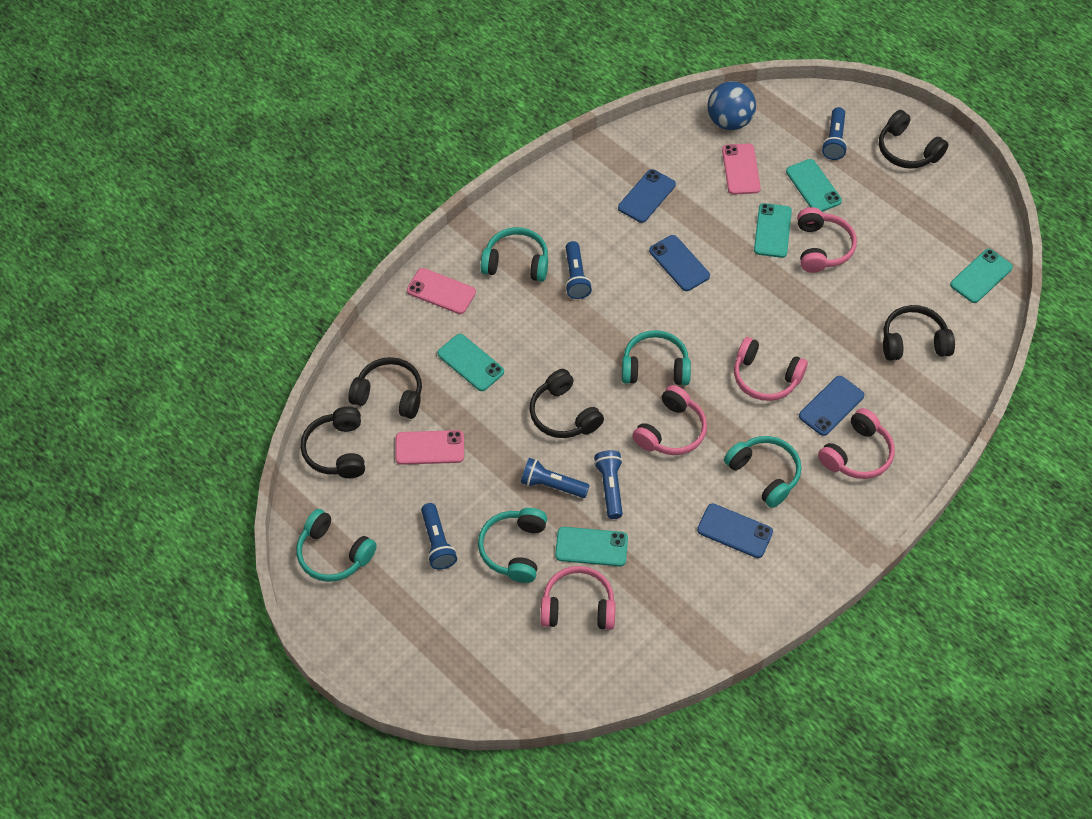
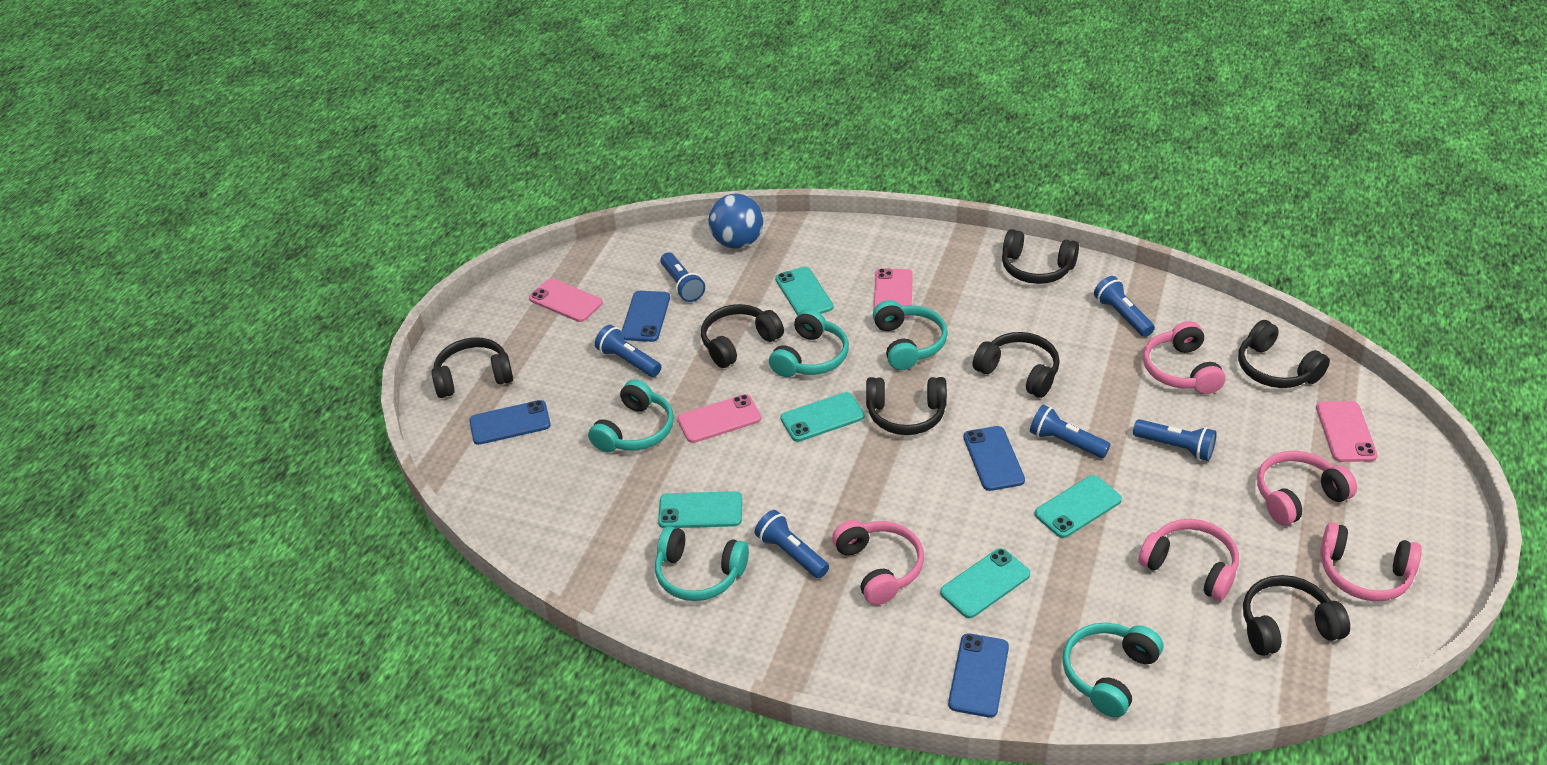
black headphones: [301,407,365,478] [348,357,422,419] [530,369,604,438] [879,110,948,169] [883,305,955,361] = 5 -> [432,337,513,398] [701,304,784,368] [866,377,947,435] [973,332,1060,398] [1002,229,1079,284] [1238,320,1330,388] [1243,575,1350,656] = 7
blue flashlight: [421,503,457,570] [521,458,590,498] [565,241,592,299] [594,450,623,519] [822,107,848,160] = 5 -> [595,325,661,377] [660,252,705,302] [755,510,829,578] [1030,405,1111,458] [1094,276,1155,337] [1133,419,1217,461] = 6
pink phone: [395,430,464,465] [407,268,476,314] [722,144,761,195] = 3 -> [529,278,603,322] [678,394,761,443] [873,268,913,318] [1316,401,1378,462] = 4

